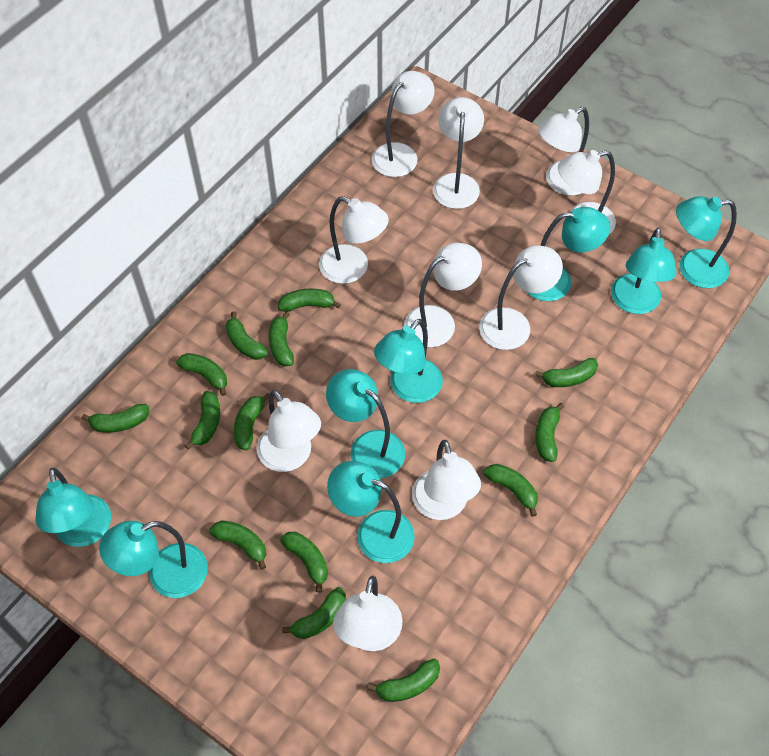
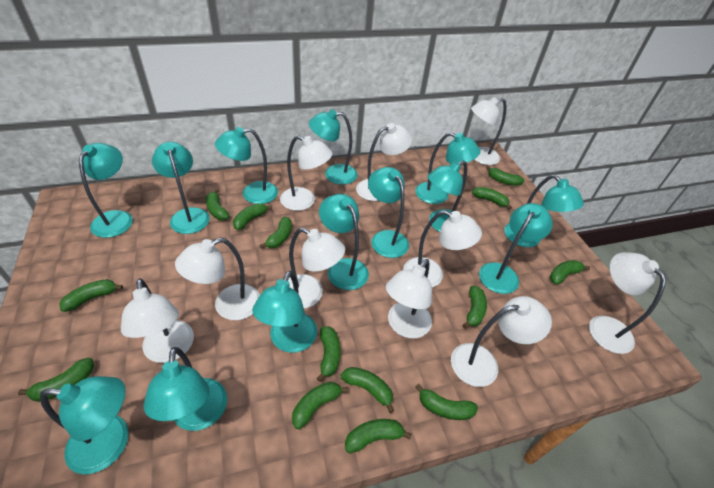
turquoise lamp: [35,468,111,547] [99,521,208,598] [326,369,405,479] [327,461,415,563] [374,319,443,403] [527,207,610,301] [611,228,677,314] [676,196,737,288] = 8 -> [40,376,129,474] [79,143,133,238] [143,347,227,431] [152,142,210,234] [215,127,278,204] [252,271,317,353] [309,110,358,185] [319,194,369,290] [368,167,409,258] [415,132,480,204] [428,160,467,232] [479,203,553,294] [504,175,584,247] = 13

